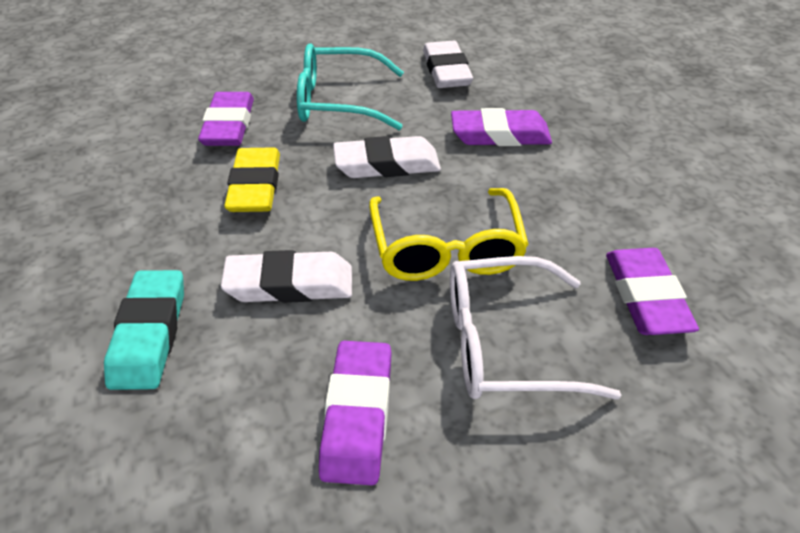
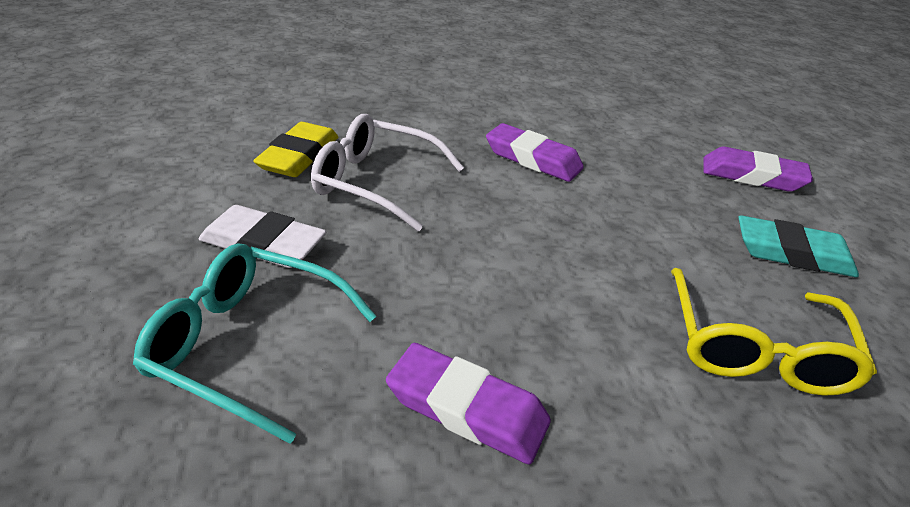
purple eraser: [198,92,254,146] [319,341,392,485] [451,108,552,146] [606,248,699,335] = 4 -> [386,343,551,464] [486,123,584,182] [703,147,813,192] = 3
white eraser: [221,250,352,303] [333,136,441,178] [423,41,473,88] = 3 -> [199,205,326,268] = 1

